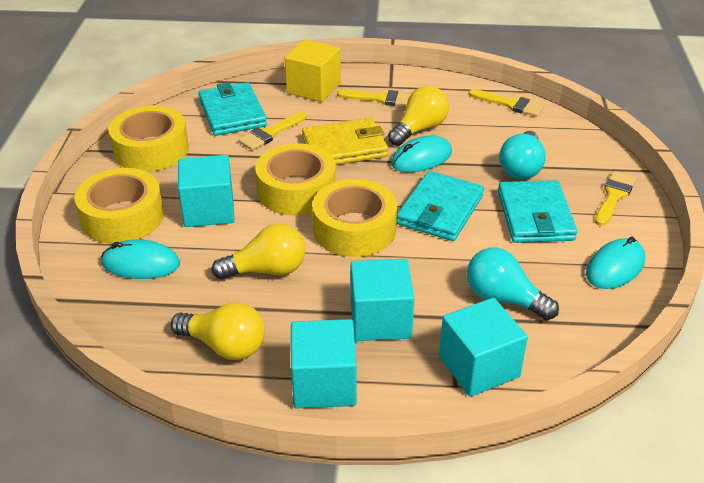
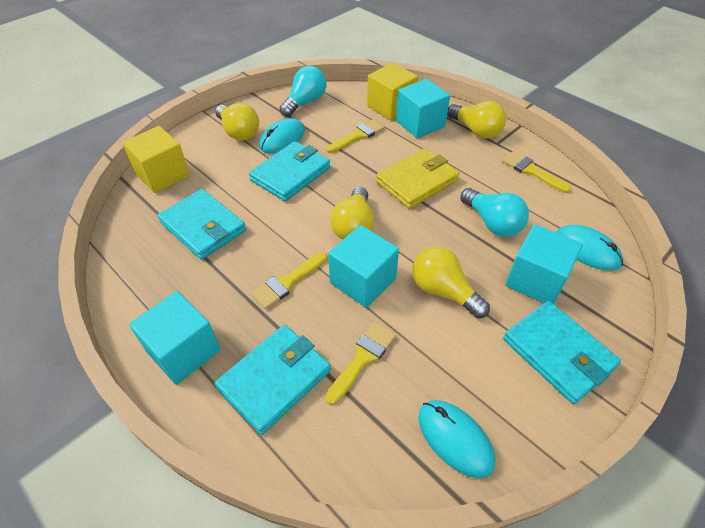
turquoise wallet: [199,82,267,136] [396,171,484,241] [498,180,578,243] = 3 -> [157,189,246,260] [215,325,331,435] [249,141,330,202] [503,301,621,404] = 4
yellow cube: [285,39,341,102] = 1 -> [122,126,190,193] [367,63,418,121] = 2
yellow light bulb: [171,302,265,360] [211,224,305,280] [388,86,449,146] = 3 -> [215,103,259,141] [330,187,374,240] [412,246,490,318] [447,101,506,139] = 4
yellow tape: [75,168,164,244] [108,106,189,172] [255,143,336,215] [312,179,397,257] = 4 -> none = 0

